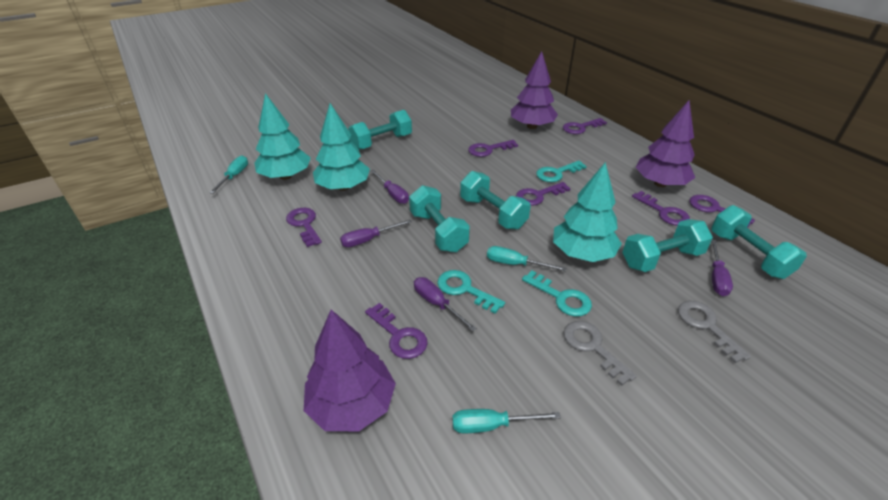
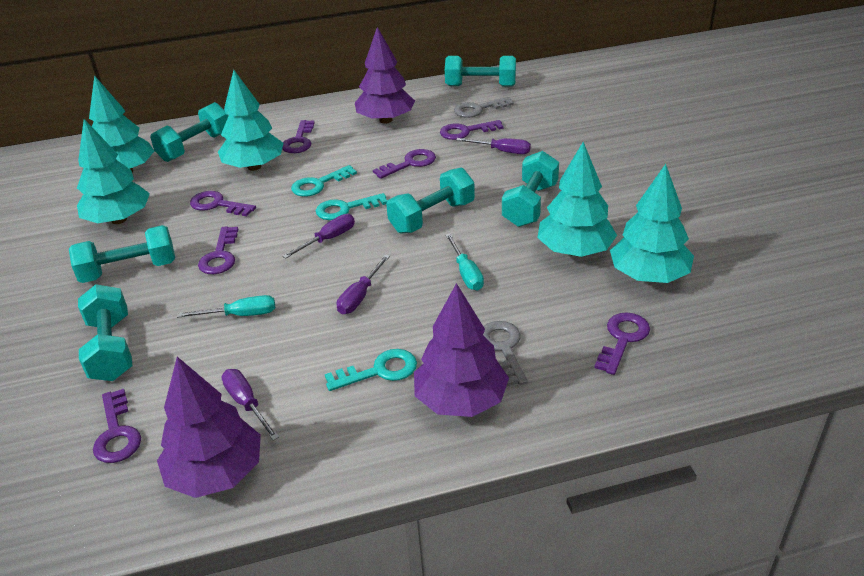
turquoise dumbbell: [348,110,412,150] [409,185,470,252] [460,171,530,230] [622,219,713,272] [711,205,807,279] = 5 -> [69,225,175,283] [78,284,132,381] [150,102,228,162] [386,168,475,234] [445,56,516,87] [502,151,559,227] = 6
turquoise screwdriver: [210,155,248,194] [452,409,561,433] [487,246,567,271] = 3 -> [177,295,275,318] [445,234,484,290] = 2
turquoise tree: [255,93,311,180] [313,103,370,191] [553,162,622,262] = 3 -> [77,119,150,224] [89,75,154,173] [218,70,283,171] [537,142,617,257] [610,164,694,283] = 5

